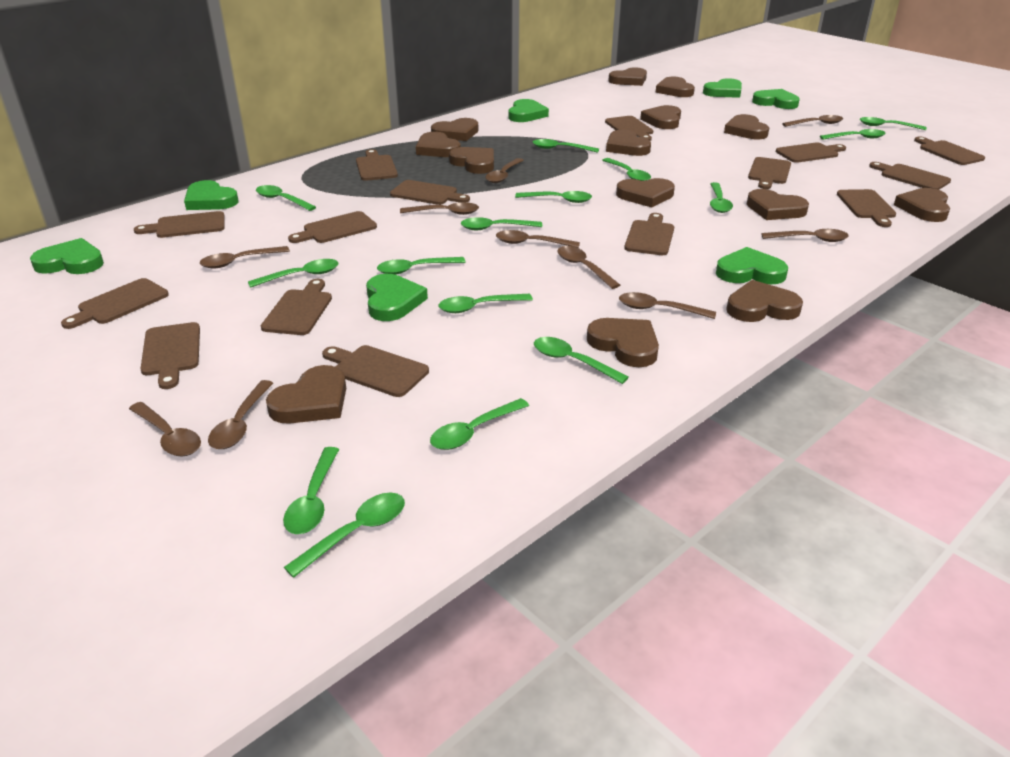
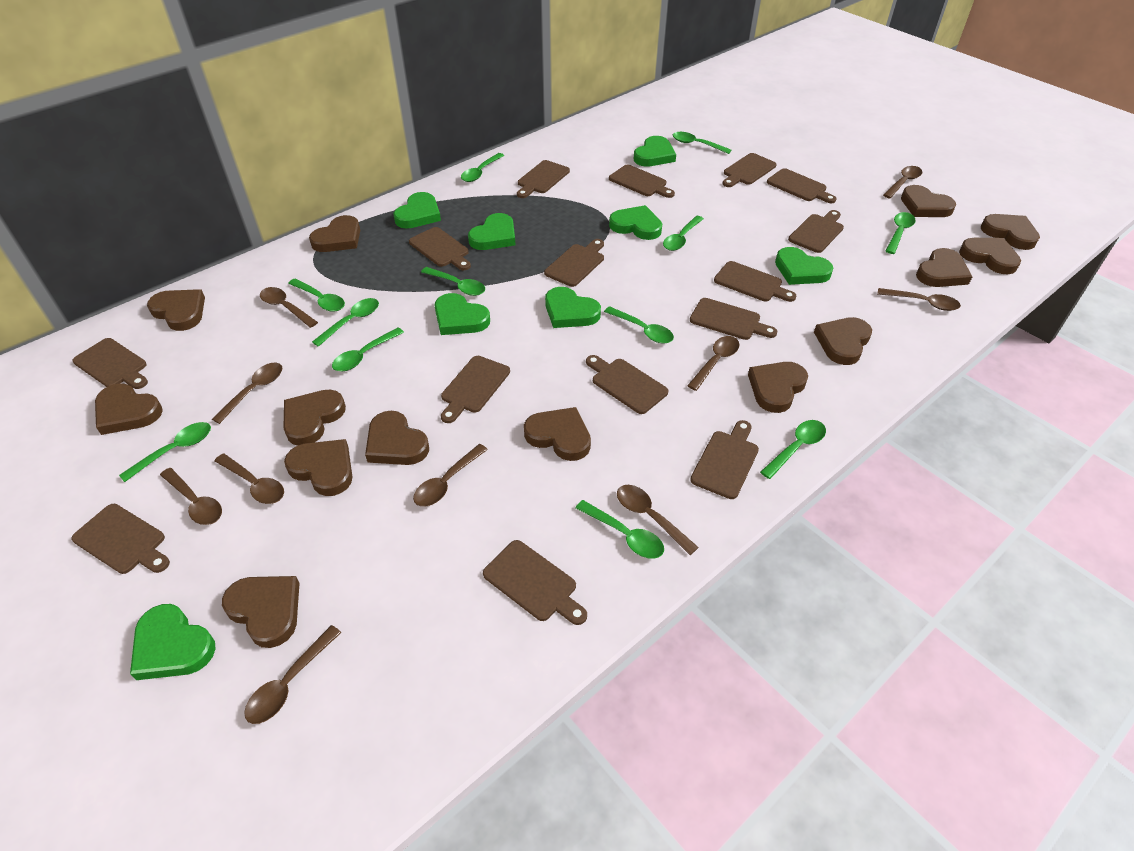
green heart: [30,238,104,274] [184,180,239,210] [366,274,428,321] [509,99,549,122] [703,78,742,98] [716,247,788,284] [752,89,800,109] = 7 -> [130,604,216,680] [394,192,441,229] [434,293,490,335] [468,213,515,250] [545,287,601,328] [609,205,662,240] [634,136,676,167] [775,247,833,285] = 8
green spoon: [248,259,338,288] [256,185,316,211] [283,447,339,534] [284,493,405,578] [377,257,465,275] [430,398,529,450] [439,294,533,313] [460,217,542,230] [515,191,592,203] [532,139,599,153] [534,337,629,384] [602,158,651,181] [710,182,733,213] [820,129,886,140] [860,117,927,130] = 15 -> [119,422,211,482] [288,279,345,312] [312,298,379,347] [332,328,404,371] [421,267,485,296] [461,153,504,182] [576,500,664,559] [604,306,674,343] [663,216,704,251] [673,132,731,154] [760,420,826,479] [886,212,916,254] = 12

